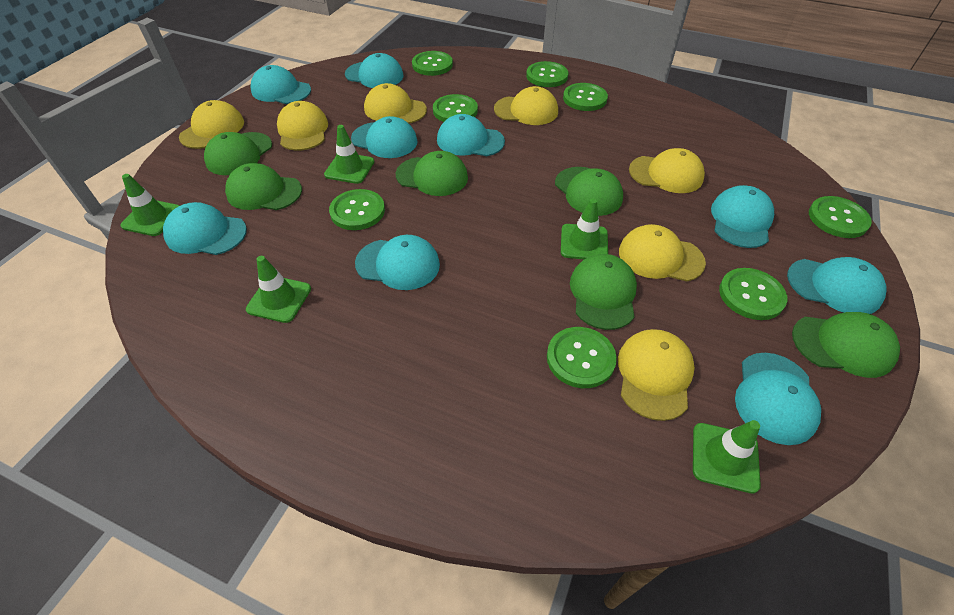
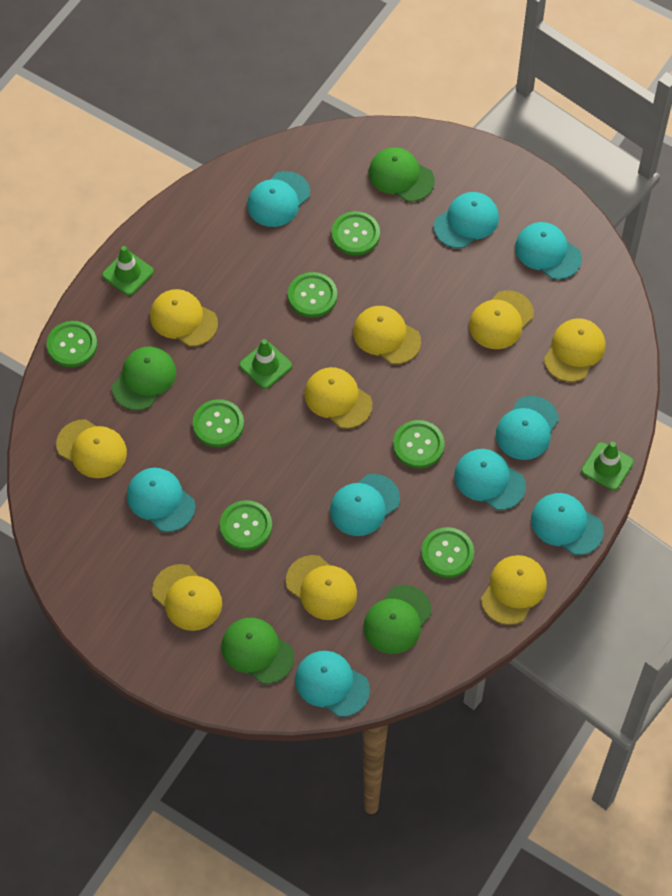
green button: [329,189,385,230] [412,51,453,76] [433,94,478,122] [526,61,568,87] [547,327,617,388] [563,83,608,111] [719,268,787,320] [809,196,872,238] = 8 -> [47,321,97,367] [193,399,244,447] [220,500,272,550] [288,272,337,317] [331,211,380,255] [393,420,445,468] [421,527,474,578] = 7
green cap: [204,132,272,175] [225,163,302,210] [396,151,468,196] [555,167,623,216] [570,254,637,330] [792,312,900,378] = 6 -> [112,346,176,410] [221,618,294,684] [364,585,432,654] [369,147,435,202] = 4
green traffic cone: [120,174,180,236] [246,256,311,323] [324,125,374,184] [561,198,608,259] [693,420,761,494] = 5 -> [102,246,154,296] [239,339,292,389] [581,442,634,491] = 3
yellow cap: [179,100,244,149] [277,101,328,151] [364,83,427,123] [494,86,558,125] [618,329,695,421] [619,224,706,281] [629,148,705,193] = 7 -> [56,419,127,478] [150,289,218,347] [152,564,222,631] [286,555,357,620] [304,367,372,429] [353,306,421,364] [469,290,534,349] [481,555,547,625] [544,318,606,382] = 9

